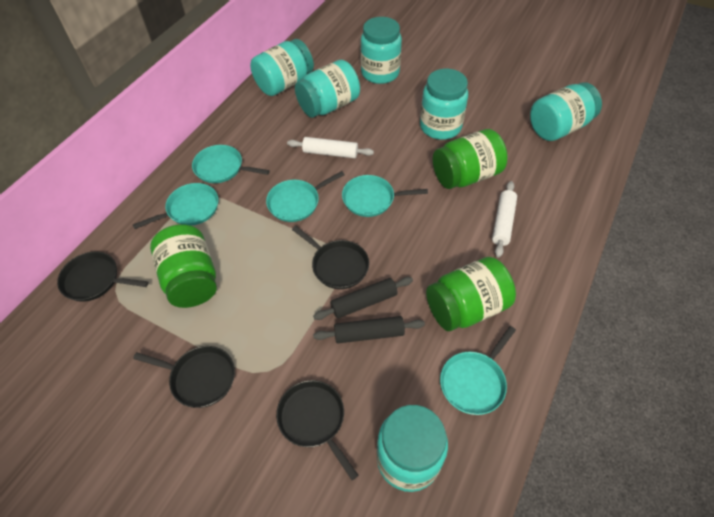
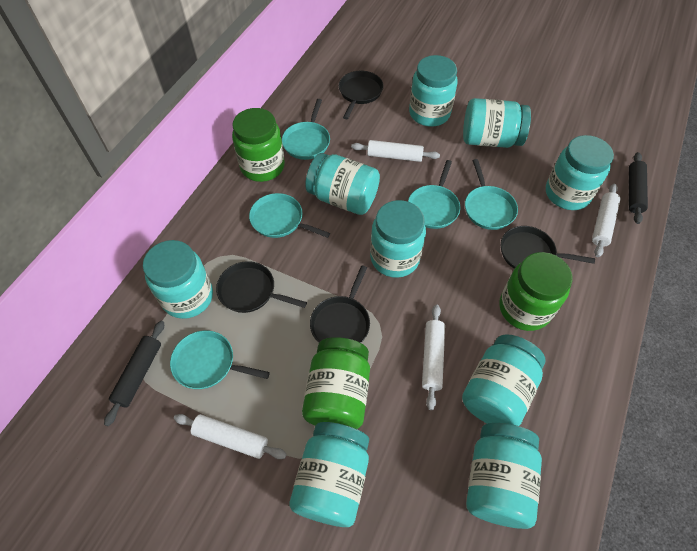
turquoise jar: [250,39,314,96] [295,60,360,118] [360,17,402,84] [376,405,448,492] [420,69,468,140] [530,82,602,141] = 6 -> [143,240,213,319] [289,422,369,527] [305,153,380,215] [370,200,426,278] [409,55,457,127] [462,334,545,426] [463,98,531,148] [466,423,542,529] [546,135,614,210] = 9
white rolling pin: [287,137,374,158] [492,181,517,257] = 2 -> [174,414,287,459] [351,140,440,162] [422,304,445,410] [592,184,620,257] = 4

